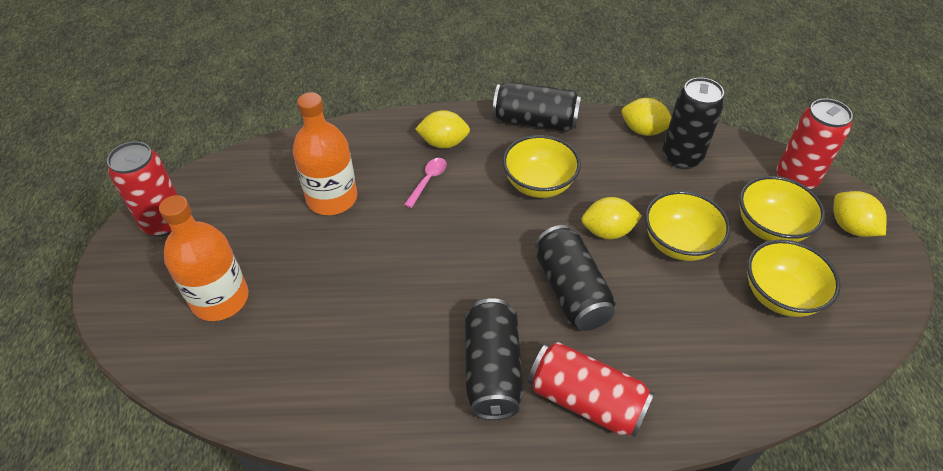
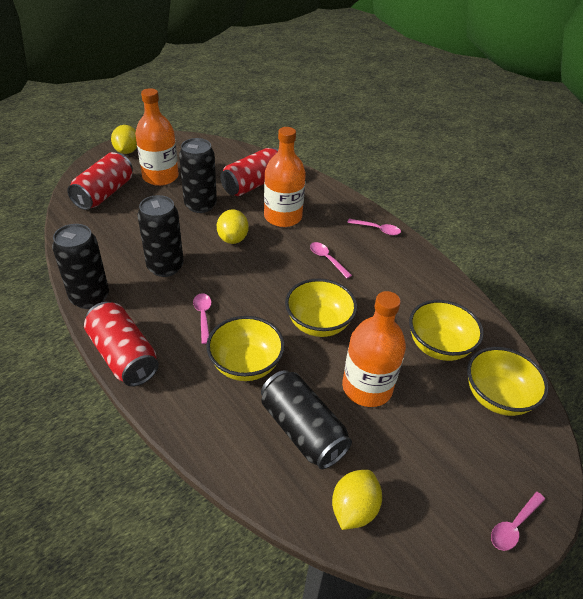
orange bottle: [159,195,249,321] [293,92,357,215] = 2 -> [135,88,179,186] [264,127,306,227] [342,291,406,407] = 3
pink spoon: [404,158,447,208] = 1 -> [193,293,211,344] [310,242,352,278] [347,219,401,235] [491,492,545,551] = 4
yellow lemon: [415,110,470,149] [581,197,642,239] [622,98,671,136] [834,191,887,237] = 4 -> [111,125,137,154] [217,209,249,244] [332,470,382,530] = 3

